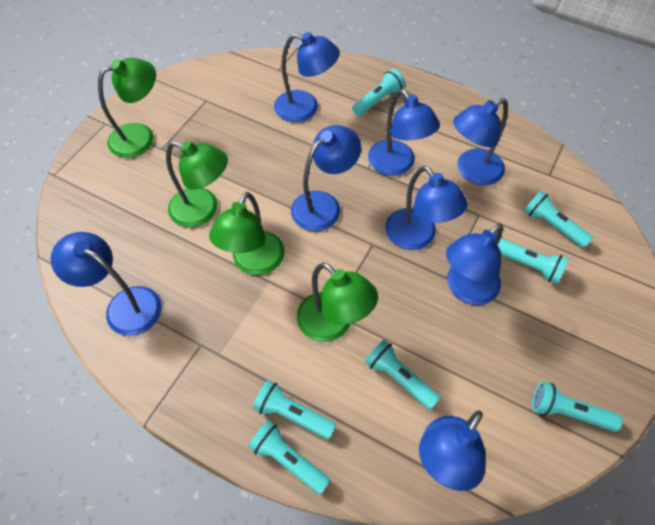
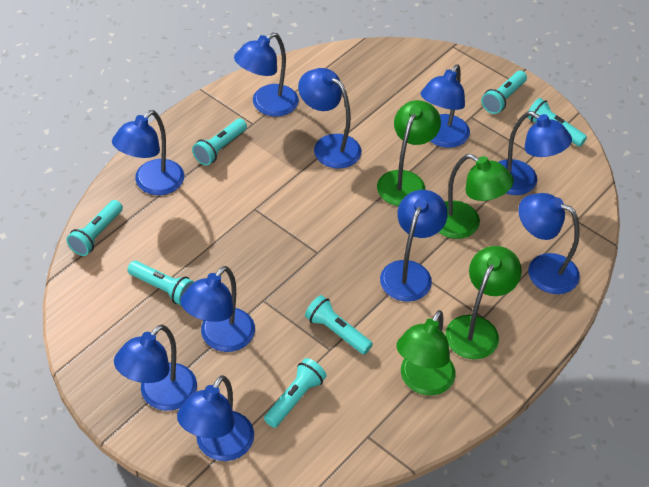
blue lamp: [51,232,162,336] [274,32,340,122] [291,125,361,231] [368,89,440,176] [385,166,468,250] [419,410,486,491] [446,223,503,305] [453,98,508,185] = 8 -> [112,110,184,195] [114,324,197,411] [177,375,254,461] [181,266,255,352] [234,33,299,117] [298,68,361,169] [380,190,448,302] [421,64,470,148] [499,111,572,195] [518,193,580,294] = 10

